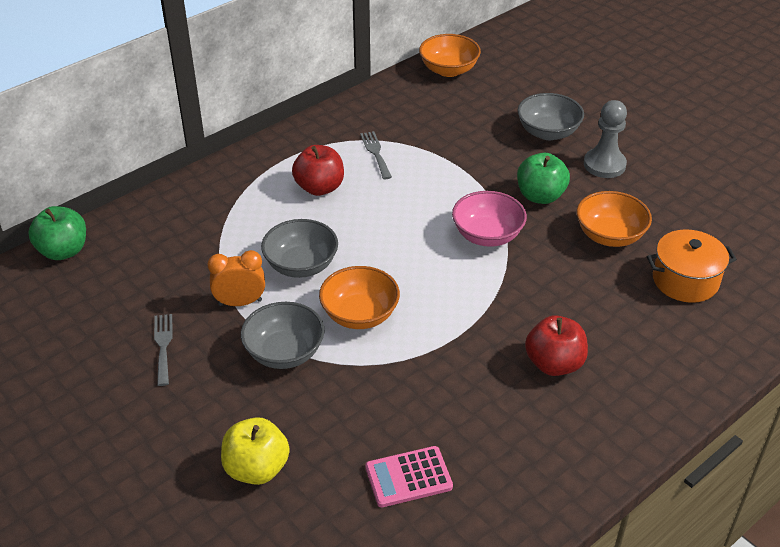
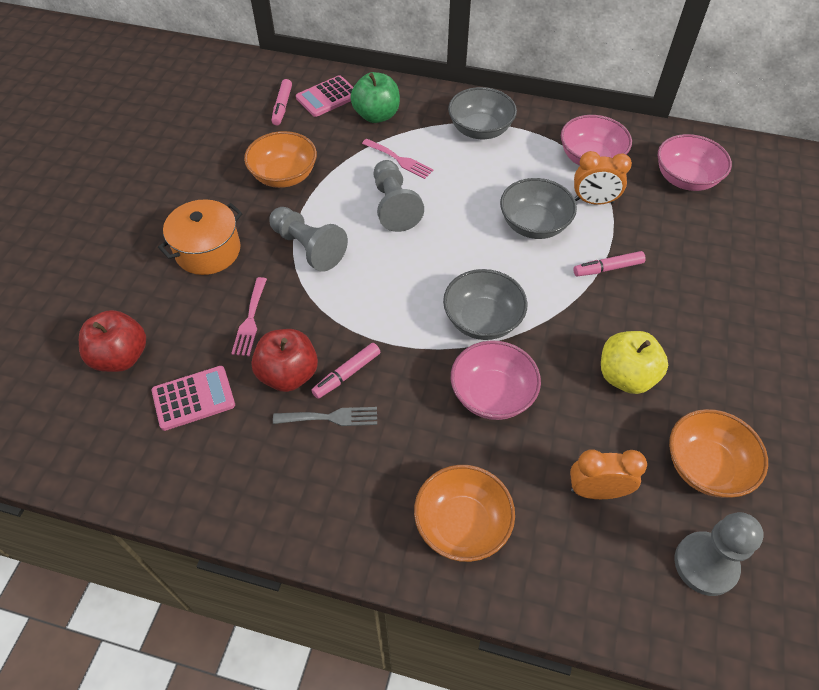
green apple: [28,206,86,260] [517,153,570,204] = 2 -> [350,72,400,123] = 1
grey fork: [154,314,173,386] [360,131,392,179] = 2 -> [273,407,377,426] = 1
grey pawn: [584,100,627,178] = 1 -> [269,207,348,272] [374,160,424,232] [674,512,764,596] = 3
orange clock: [207,250,265,306] = 1 -> [570,449,647,499] [574,151,632,205] = 2
pink bowl: [452,191,527,247] = 1 -> [451,341,541,420] [561,115,632,166] [658,134,732,191] = 3
pink calculator: [365,446,453,507] = 1 -> [152,366,235,431] [296,75,353,117] = 2
pink fork: none = 0 -> [231,277,267,356] [362,139,433,179] = 2
pink marker: none = 0 -> [272,79,292,126] [311,343,380,399] [574,251,646,276] = 3

